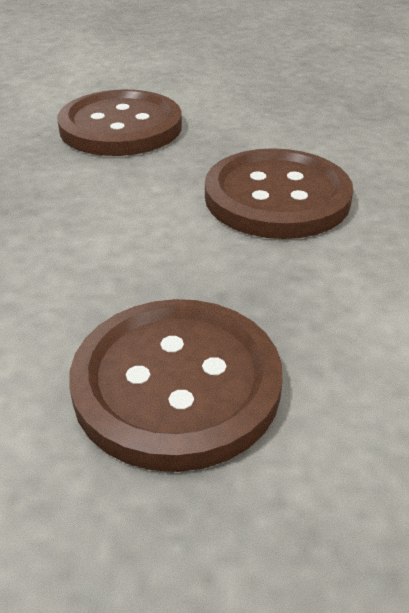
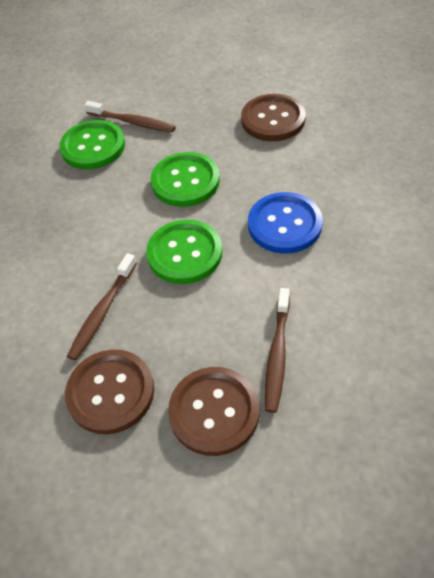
blue button: none = 0 -> [248,192,323,254] = 1
brown toothbrush: none = 0 -> [67,253,137,360] [84,101,176,133] [265,288,290,413] = 3
green button: none = 0 -> [59,120,125,169] [146,220,222,284] [151,152,220,207] = 3

